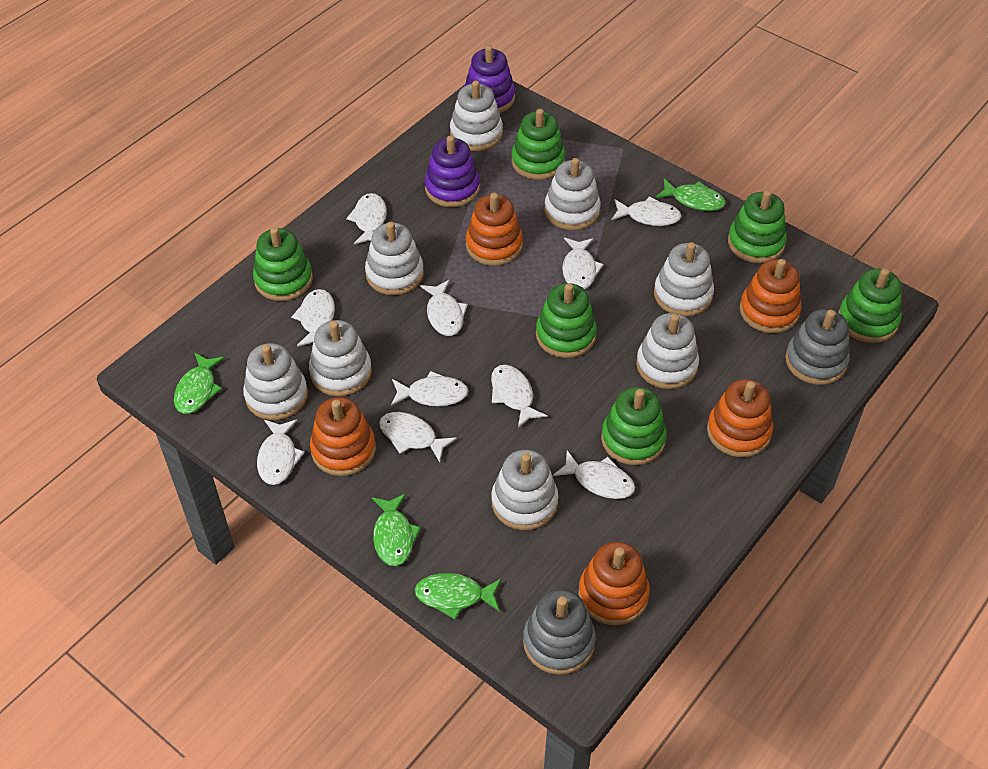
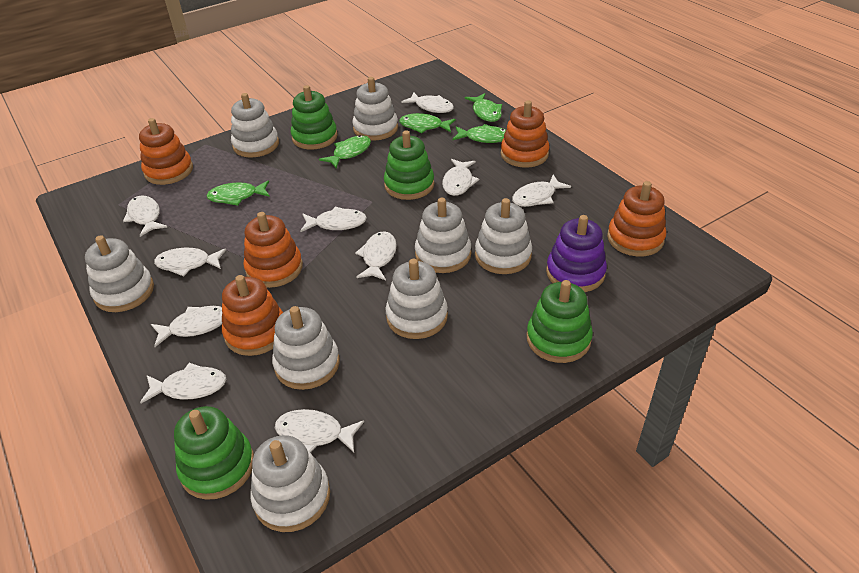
green fish: [174,352,225,414] [372,494,421,566] [415,573,502,619] [655,179,725,211] = 4 -> [207,180,270,206] [319,135,371,169] [399,113,456,133] [452,124,506,143] [465,93,502,122] = 5
green stacking toy: [253,227,313,301] [511,109,566,180] [536,283,597,358] [601,387,667,465] [728,190,787,263] [838,268,902,343] = 6 -> [174,406,254,500] [290,85,338,149] [384,131,434,200] [527,280,593,363] = 4
grey stacking toy: [523,589,596,675] [785,309,850,385] = 2 -> none = 0
purple stacking toy: [425,135,480,207] [464,45,515,113] = 2 -> [546,215,607,292] = 1

